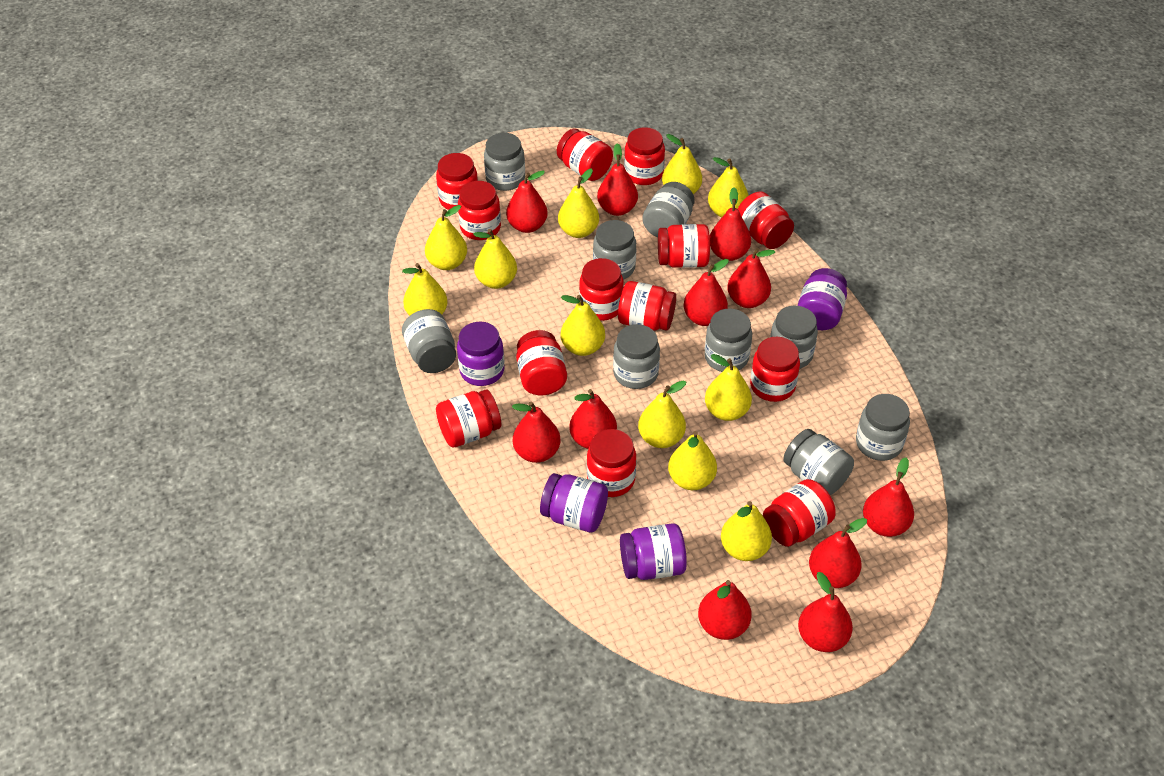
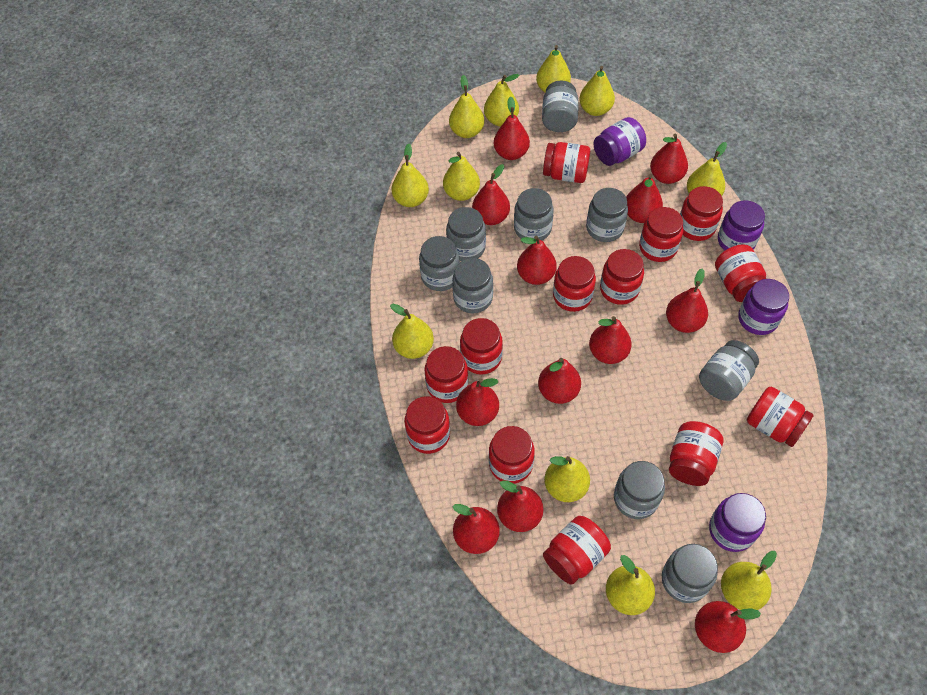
red pear: [506,171,548,233] [512,401,560,463] [569,389,617,449] [597,143,638,216] [684,259,729,326] [698,580,752,640] [710,187,751,261] [727,248,775,308] [798,572,853,652] [809,518,867,588] [863,458,914,537] = 11 -> [452,504,500,554] [456,378,499,426] [472,164,510,225] [494,96,530,160] [497,480,543,532] [517,235,557,285] [538,358,581,404] [589,316,632,364] [626,174,663,223] [650,133,688,184] [666,269,708,333] [695,601,761,653] = 12

